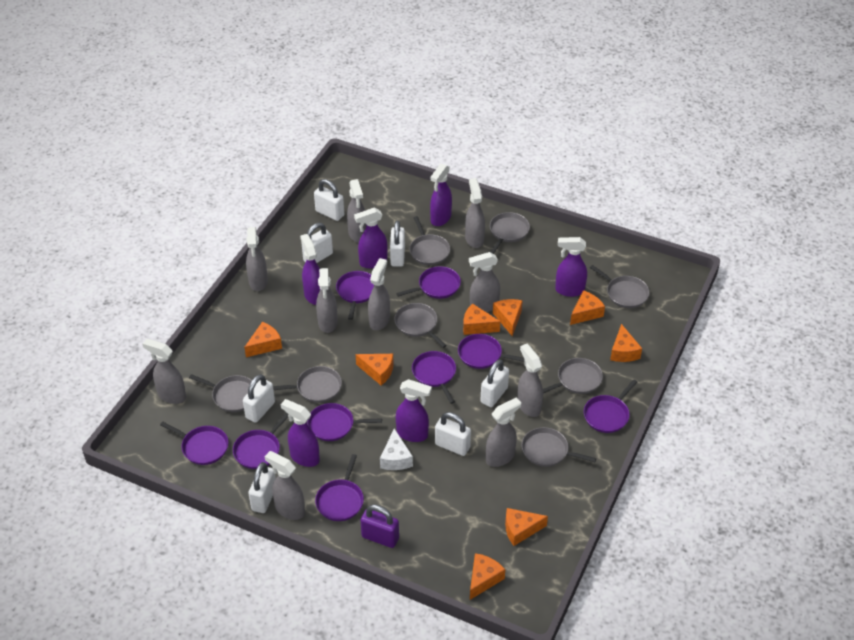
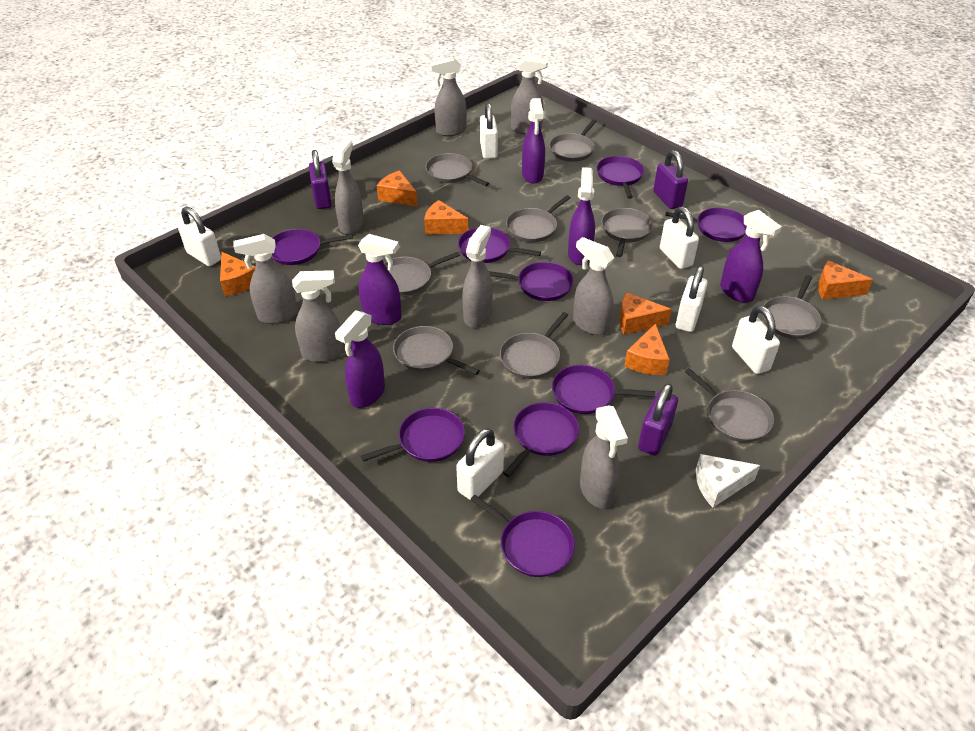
grey pan: [189,374,252,412] [273,366,342,403] [395,303,447,348] [410,216,450,265] [490,212,530,254] [522,427,596,467] [543,358,603,394] [590,265,649,308] = 8 -> [384,252,460,295] [393,326,480,375] [425,153,489,186] [500,312,568,379] [506,195,571,242] [549,119,597,162] [601,208,653,257] [685,368,774,442] [762,275,821,339] = 9
grey spray bottle: [143,339,186,404] [246,227,268,291] [265,451,305,520] [316,268,338,333] [347,179,366,243] [368,258,390,330] [465,178,485,248] [469,252,500,312] [486,397,521,467] [517,344,543,417] = 10 -> [233,234,298,324] [292,270,344,362] [332,139,364,234] [430,57,467,136] [462,225,493,327] [511,55,548,135] [573,237,614,335] [580,405,628,509] = 8
orange cheese: [244,322,282,357] [356,354,394,385] [463,303,500,335] [470,553,505,600] [493,299,523,336] [505,508,548,546] [570,290,605,325] [610,324,642,362] = 8 -> [220,252,256,296] [376,170,418,207] [424,200,469,235] [620,292,672,335] [624,323,670,375] [818,260,873,300] = 6
purple padlock: [360,504,399,548] = 1 -> [309,150,332,209] [638,383,678,456] [653,150,688,209] = 3
purple spray bottle: [281,399,320,467] [300,234,320,305] [354,208,388,268] [396,379,432,442] [430,164,452,226] [555,237,587,297] = 6 -> [335,310,385,408] [358,234,402,325] [522,98,545,184] [568,167,595,265] [720,210,782,303] = 5
white padlock: [243,374,275,423] [248,462,276,513] [302,223,333,263] [314,179,344,221] [390,221,405,267] [435,412,471,456] [480,359,509,407] = 7 -> [178,206,221,266] [456,428,504,500] [480,103,498,159] [660,207,699,269] [676,266,708,332] [732,305,780,374] = 6

